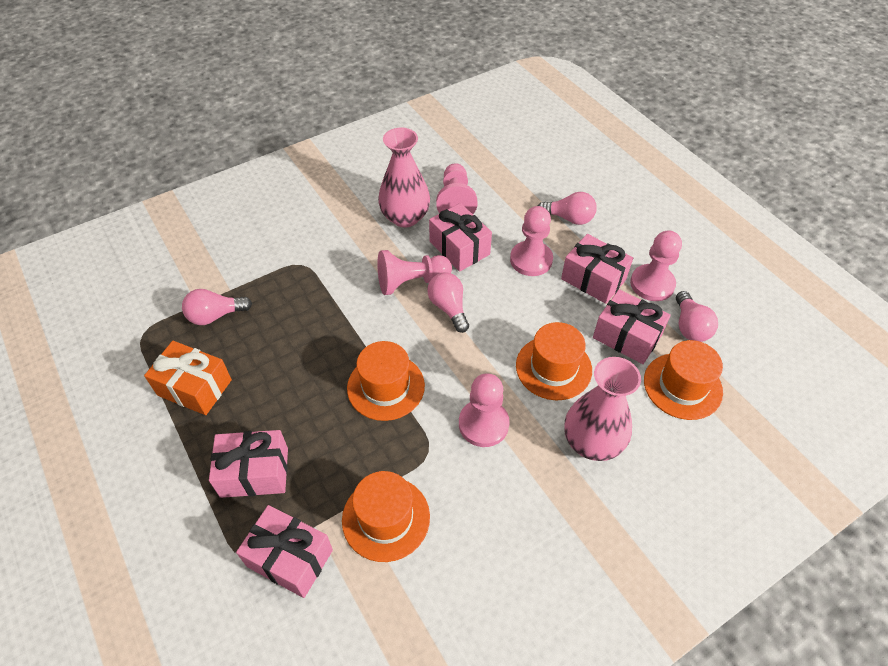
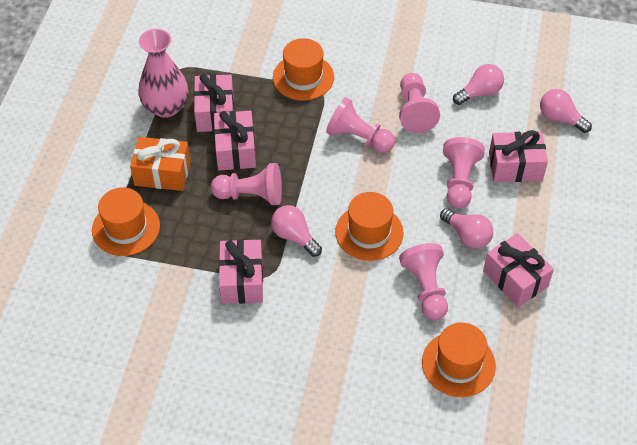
pink vase: [378,128,430,228] [564,357,641,461] = 2 -> [138,29,189,118] = 1

